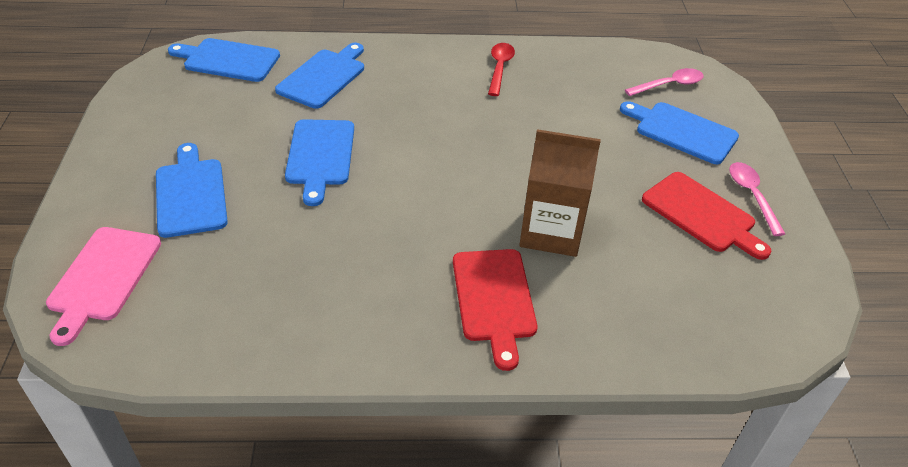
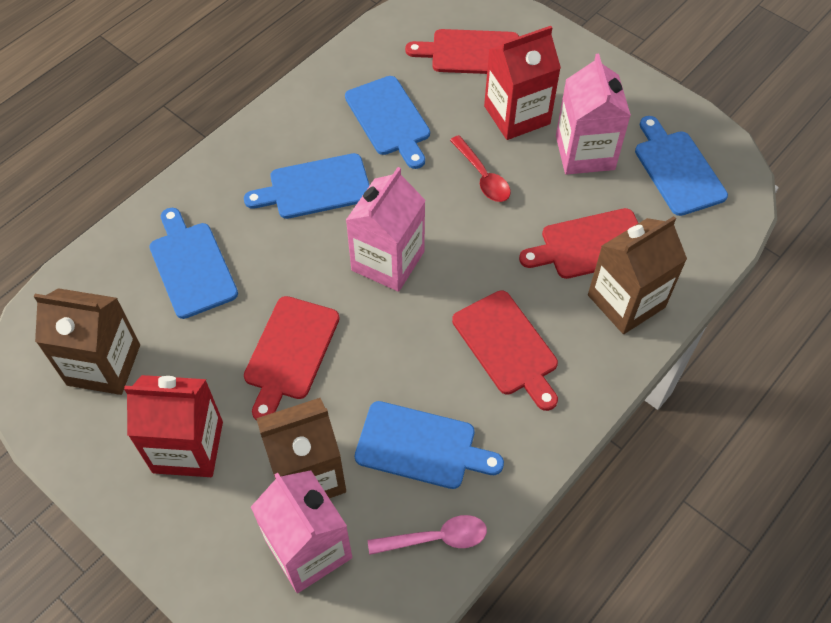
brown carton: [519,129,601,257] = 1 -> [34,288,140,395] [256,398,346,498] [588,216,687,334] = 3
pink carton: none = 0 -> [251,470,352,593] [346,167,426,292] [556,54,631,175] = 3
pink cutting board: [46,227,161,346] = 1 -> none = 0
pink spoon: [625,68,704,96] [729,162,785,236] = 2 -> [368,515,487,555] = 1
red carton: none = 0 -> [124,375,223,477] [484,26,561,140] = 2
red cutting board: [453,249,537,371] [642,172,771,260] = 2 -> [244,296,339,421] [405,29,519,74] [452,290,558,411] [519,208,638,279] = 4

